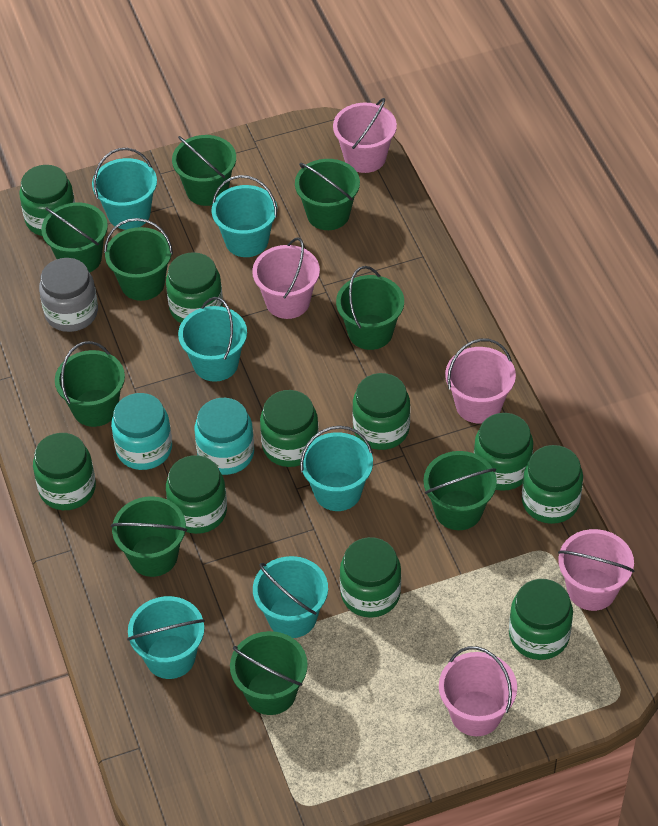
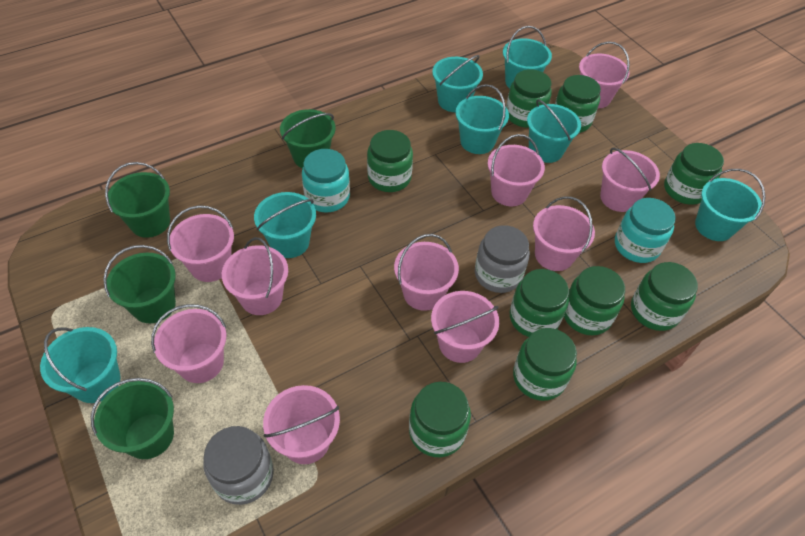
green bucket: [41,202,108,273] [55,341,125,427] [104,218,173,301] [111,496,187,577] [172,135,236,206] [230,631,308,715] [295,159,360,230] [336,266,404,350] [423,451,497,530] = 9 -> [91,378,174,459] [103,245,176,323] [105,162,170,238] [280,109,335,168] = 4
green jar: [20,165,75,236] [33,433,96,510] [166,252,223,323] [166,455,227,534] [260,390,319,467] [340,537,401,618] [353,373,410,450] [474,413,533,491] [509,579,573,660] [522,445,583,524] = 10 -> [367,130,413,192] [409,382,471,457] [506,69,552,128] [510,269,569,337] [513,328,577,401] [555,75,601,133] [564,266,625,335] [631,262,698,331] [664,143,724,205] = 9
grey jar: [39,258,98,332] = 1 -> [203,426,274,505] [475,225,530,293] = 2
pink bucket: [252,237,320,319] [333,98,397,173] [439,646,517,736] [445,338,516,423] [558,529,634,611] = 5 -> [151,304,226,383] [167,205,234,282] [222,237,288,315] [263,385,340,464] [394,234,459,311] [431,291,499,363] [488,134,545,206] [533,196,595,271] [579,42,630,108] [600,148,660,212] = 10
turquoise bucket: [92,148,157,230] [127,596,205,679] [178,297,247,382] [212,175,277,257] [253,556,328,638] [300,426,373,511] = 6 -> [40,327,121,403] [254,192,316,258] [432,55,483,112] [456,84,509,154] [503,26,552,88] [527,99,581,163] [695,169,766,241] = 7

